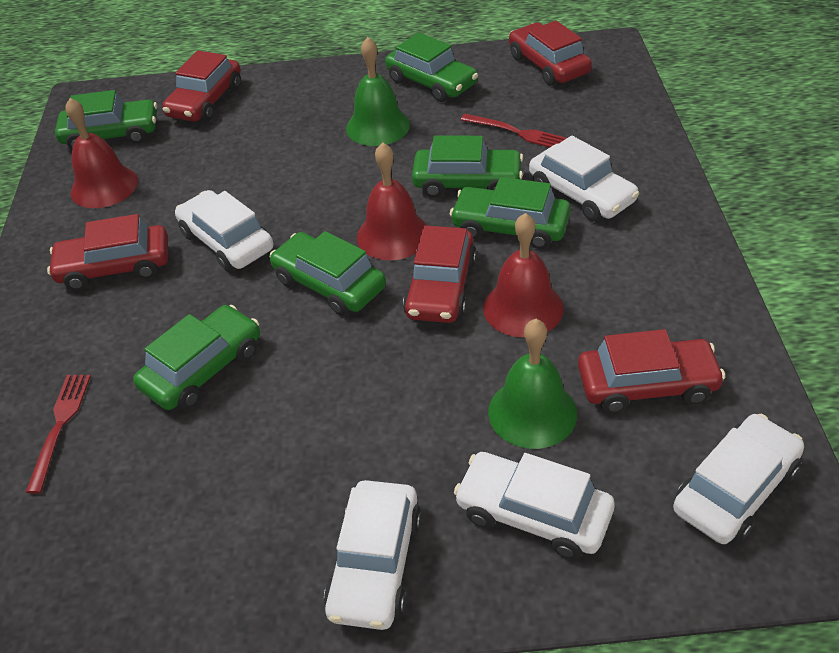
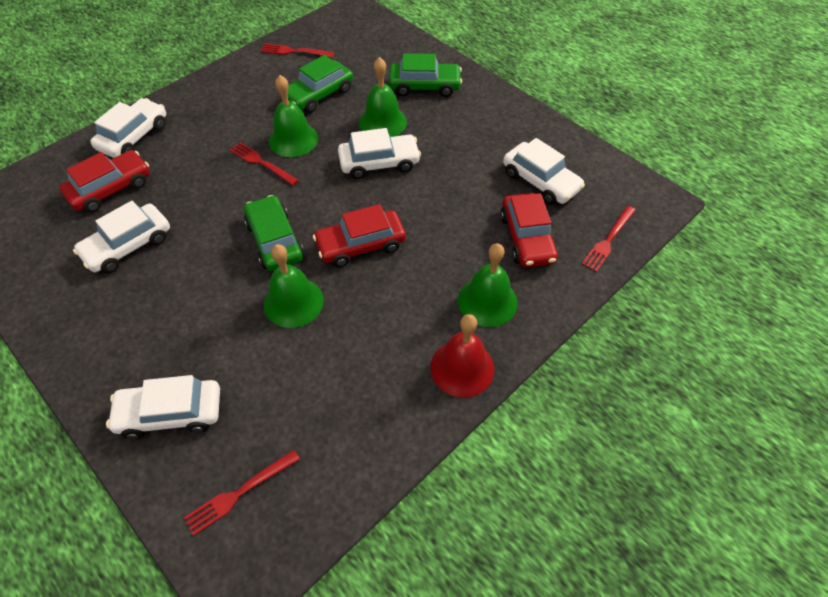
green bell: [346,37,410,146] [488,319,577,449] = 2 -> [264,244,324,328] [269,75,318,157] [359,57,407,137] [458,243,518,327] = 4
green car: [55,90,157,149] [133,305,260,410] [269,231,386,316] [385,33,478,102] [412,136,523,198] [450,177,571,249] = 6 -> [244,195,304,271] [288,55,353,113] [389,53,462,97] = 3
red bell: [65,98,138,208] [357,142,427,260] [483,213,564,338] = 3 -> [430,314,494,398] = 1
red car: [47,214,168,291] [162,50,241,122] [403,225,477,323] [509,21,592,85] [578,329,726,413] = 5 -> [59,150,150,212] [313,204,406,267] [500,193,558,267] = 3
red fork: [26,375,91,494] [461,114,567,148] = 2 -> [184,450,300,536] [230,142,299,186] [261,43,335,58] [582,206,636,272] = 4

